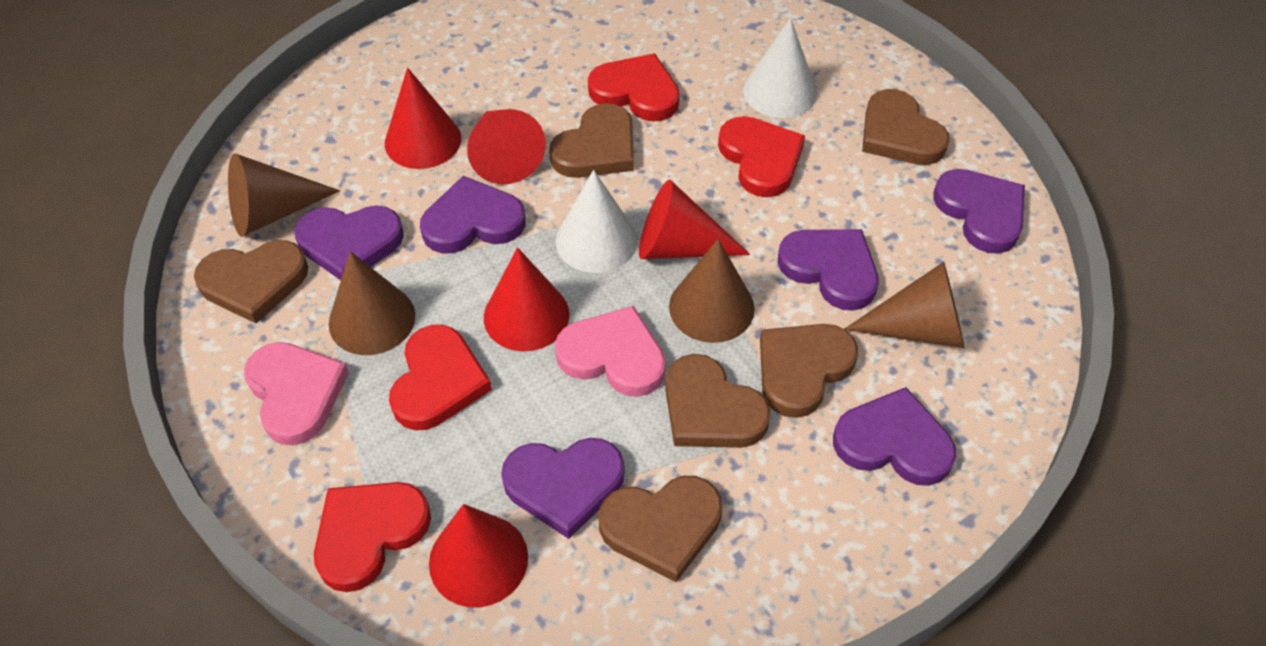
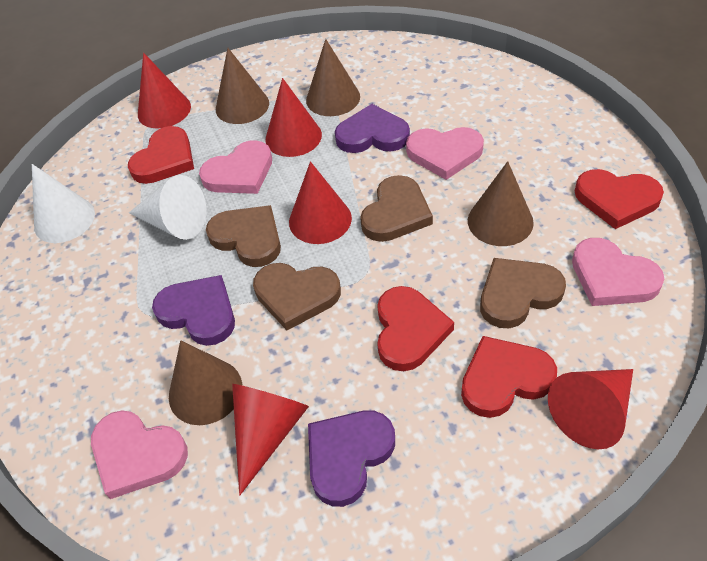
brown heart: [194,240,308,324] [549,103,634,178] [599,476,722,582] [665,354,771,448] [760,324,858,418] [862,89,950,165] = 6 -> [206,205,281,267] [253,263,341,330] [360,175,433,242] [480,258,566,328] = 4
pink heart: [244,342,349,445] [555,306,666,397] = 2 -> [91,410,188,499] [199,140,272,194] [406,127,484,180] [572,238,664,306] = 4
purple heart: [294,205,404,280] [420,176,526,253] [501,438,624,539] [777,229,879,311] [833,387,957,486] [933,169,1025,254] = 6 -> [152,275,235,346] [308,410,395,507] [335,104,410,153] = 3

